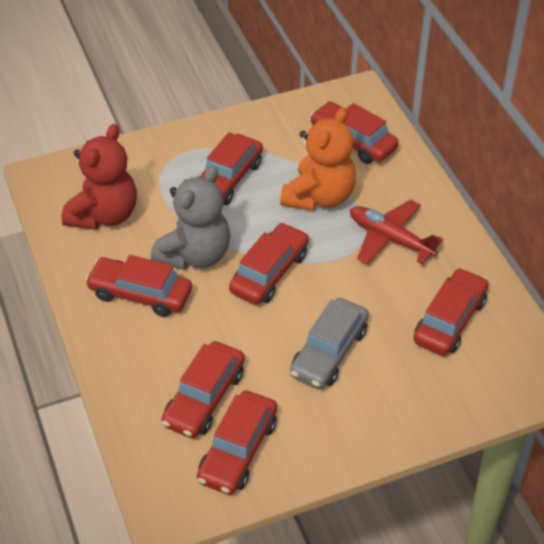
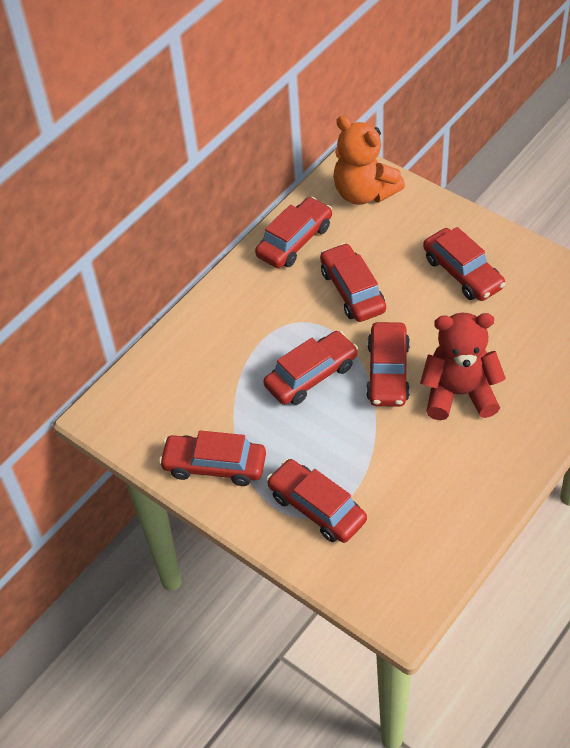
grey car: [290,298,369,389] = 1 -> none = 0
grey teddy bear: [151,166,230,270] = 1 -> none = 0
red plane: [350,200,443,265] = 1 -> none = 0

